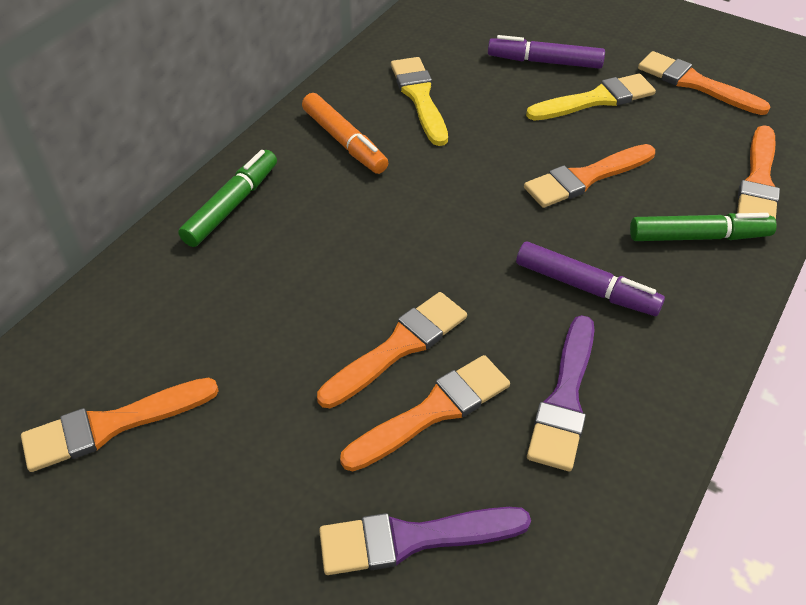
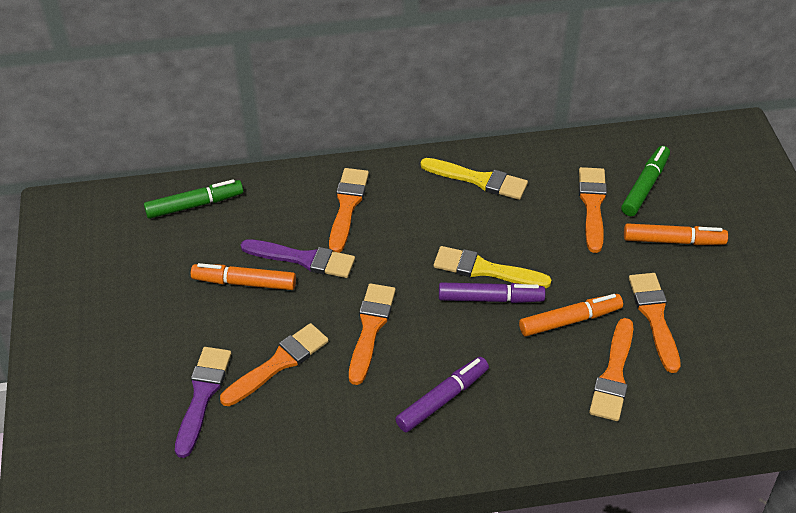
orange marker: [302,93,388,174] = 1 -> [191,263,296,290] [519,294,623,336] [624,223,728,245] = 3

